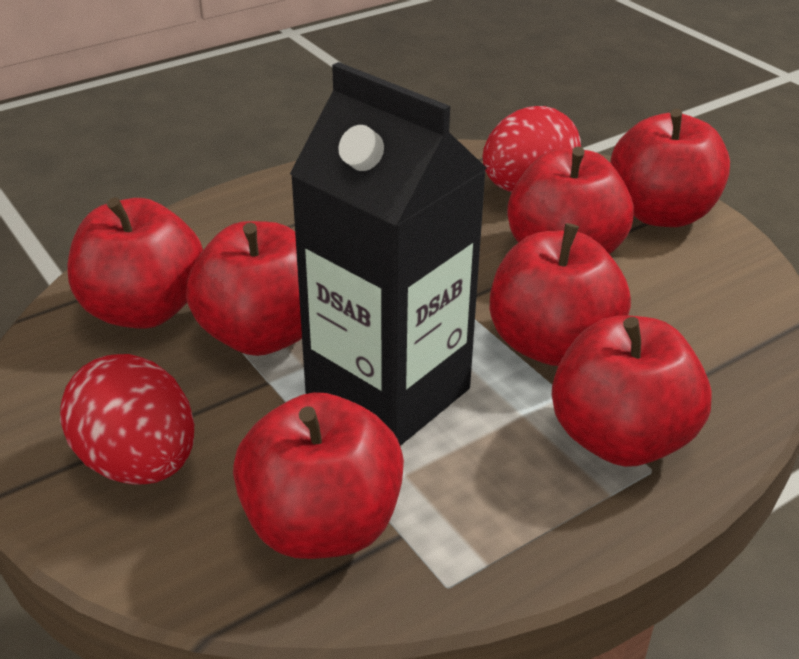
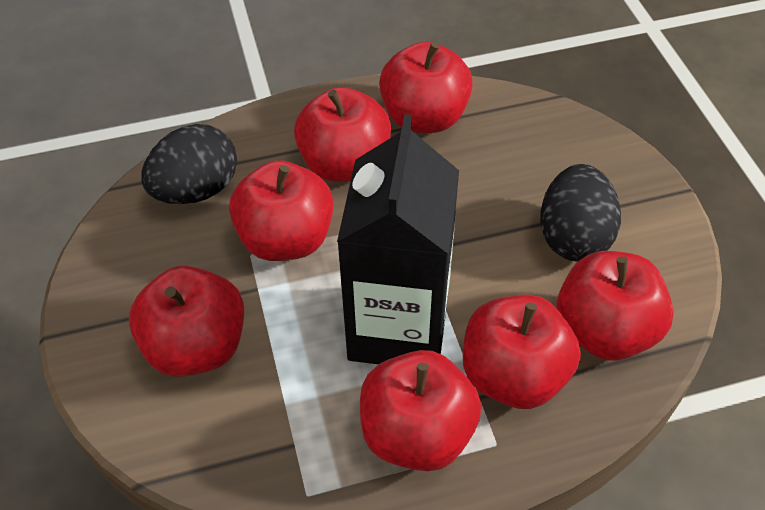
black egg: none = 0 -> [141,124,237,204] [540,164,621,262] = 2
red egg: [60,354,194,485] [483,106,581,192] = 2 -> none = 0

